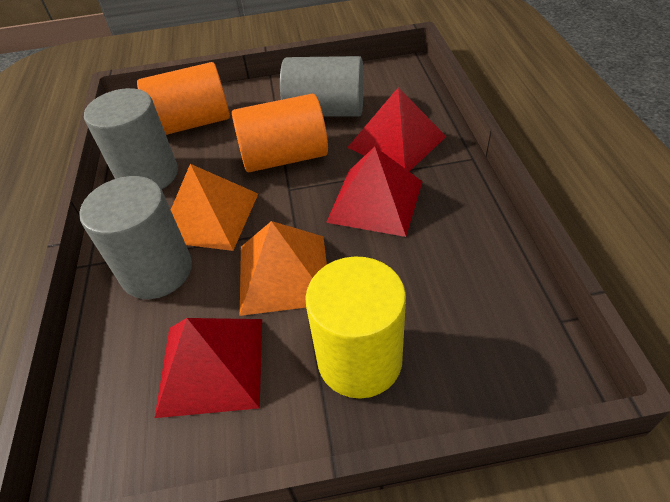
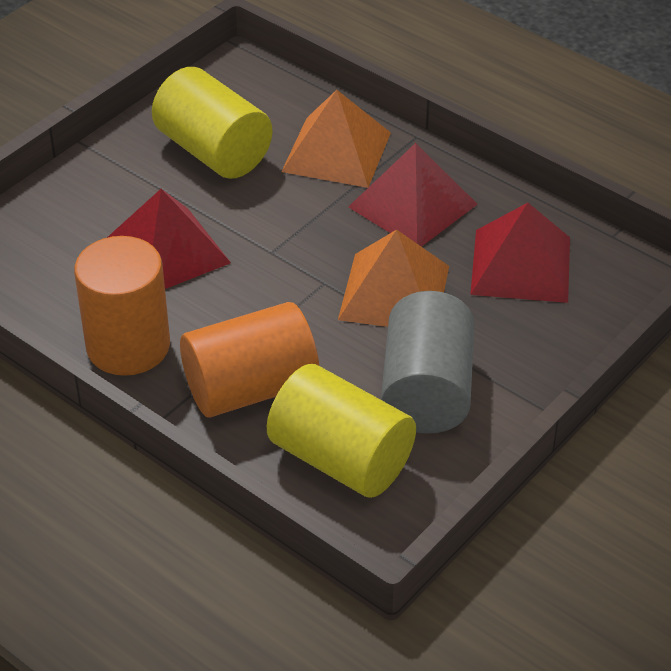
grey cylinder: [79,176,192,299] [84,88,178,189] [280,56,364,117] = 3 -> [381,291,475,434] = 1
yellow cylinder: [305,256,406,399] = 1 -> [152,67,272,179] [267,364,416,498] = 2

